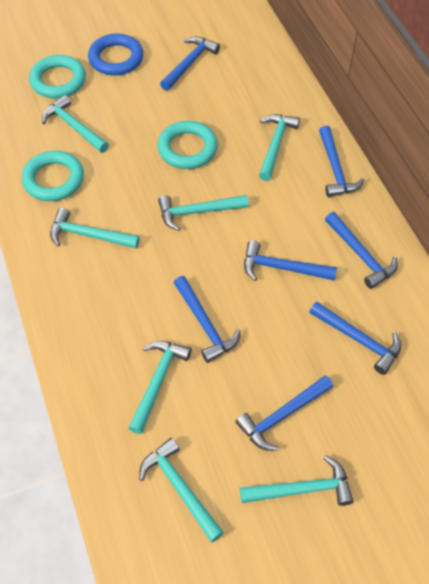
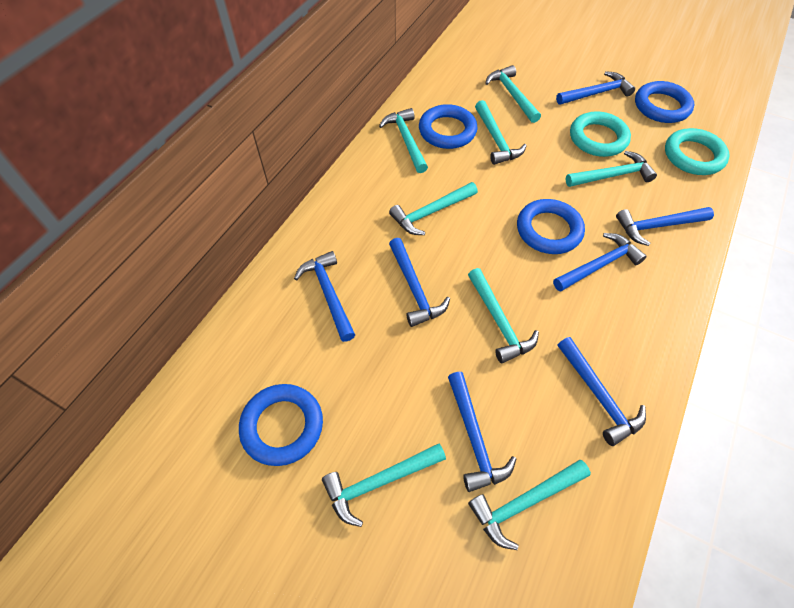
blue ring: [88,33,143,76] = 1 -> [239,384,323,466] [419,104,477,149] [517,199,585,254] [635,81,694,123] = 4
turquoise hammer: [42,95,109,153] [50,208,140,249] [128,341,192,434] [139,438,224,542] [158,195,249,231] [240,455,354,506] [259,114,300,181] = 7 -> [322,444,446,527] [379,108,428,173] [389,182,478,235] [468,268,539,363] [468,460,591,550] [475,100,526,165] [485,65,541,123] [565,151,657,187] = 8
turquoise ring: [22,151,84,201] [29,55,86,98] [158,121,218,169] = 3 -> [570,111,631,157] [665,128,730,175] = 2

